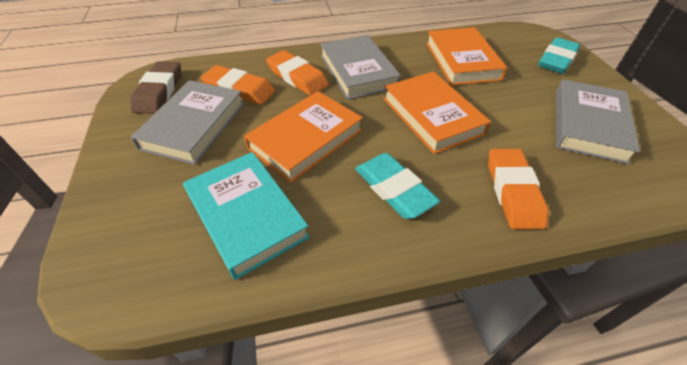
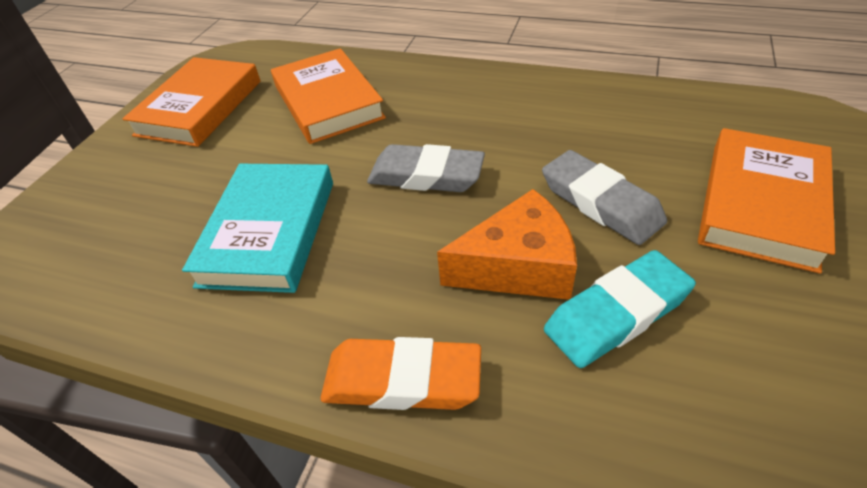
brown eraser: [130,61,181,114] = 1 -> none = 0
grey book: [131,80,244,165] [320,35,401,100] [556,79,640,164] = 3 -> none = 0
grey eraser: none = 0 -> [367,144,485,192] [542,150,667,245] = 2
orange cheese: none = 0 -> [437,189,577,300] = 1
orange eraser: [201,65,275,105] [266,50,329,95] [488,149,549,229] = 3 -> [320,337,481,410] = 1
turquoise eraser: [355,153,440,219] [538,38,580,74] = 2 -> [544,250,696,368] = 1

